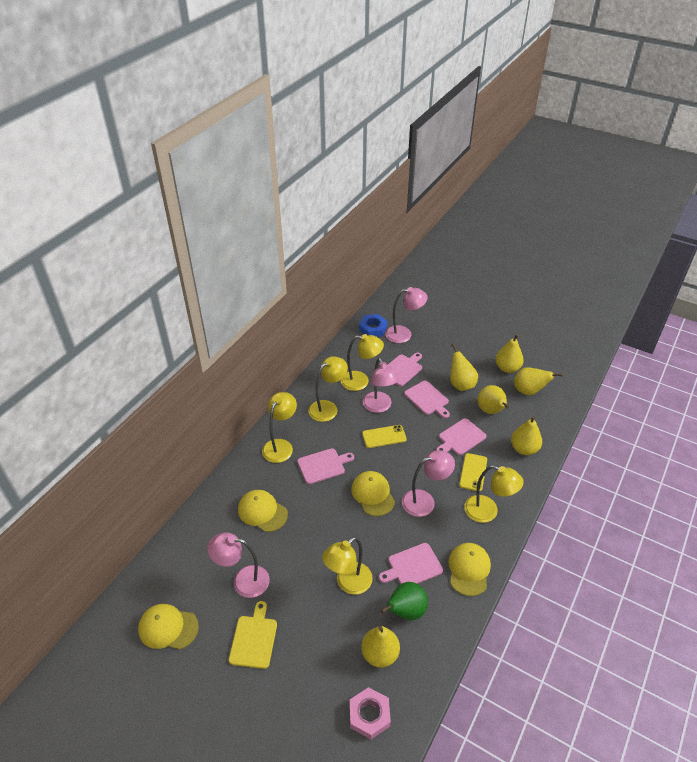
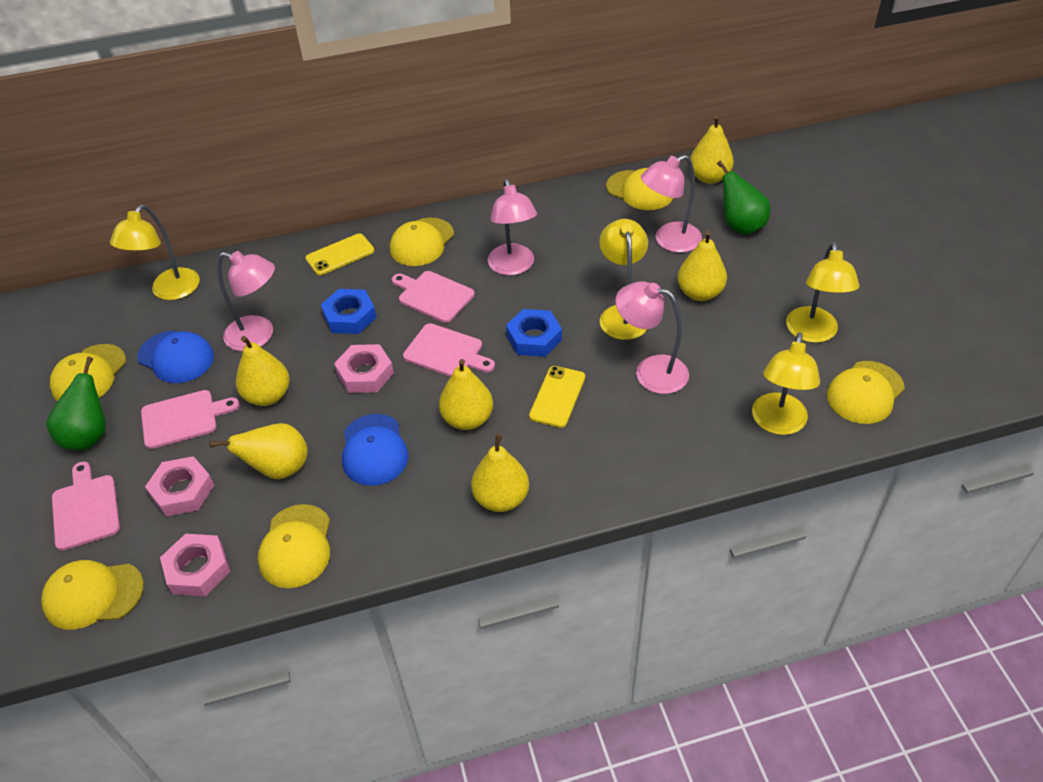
blue cap: none = 0 -> [137,330,214,383] [342,414,408,486] = 2
blue nut: [359,314,387,337] = 1 -> [321,289,377,334] [506,309,562,357] = 2
green pear: [381,582,428,620] = 1 -> [46,357,106,450] [717,160,771,235] = 2
pink cutting board: [297,448,354,484] [379,543,443,584] [387,352,422,386] [404,381,450,418] [436,418,486,455] = 5 -> [52,462,120,551] [141,390,240,449] [392,271,475,323] [403,323,495,377] = 4
pink nut: [349,687,391,739] = 1 -> [145,456,214,516] [160,534,230,596] [334,344,394,393] = 3
yellow cap: [138,604,199,649] [238,490,288,532] [351,471,395,516] [449,543,491,596] = 4 -> [41,560,144,630] [50,344,126,402] [258,504,330,588] [390,218,454,266] [606,168,673,210] [827,361,905,424] = 6
yellow cutting board: [229,601,277,669] = 1 -> none = 0
yellow lamp: [262,392,297,463] [308,356,348,422] [322,537,373,595] [341,334,384,391] [464,465,524,523] = 5 -> [110,205,200,300] [600,219,648,340] [752,333,820,435] [786,242,860,343] = 4

